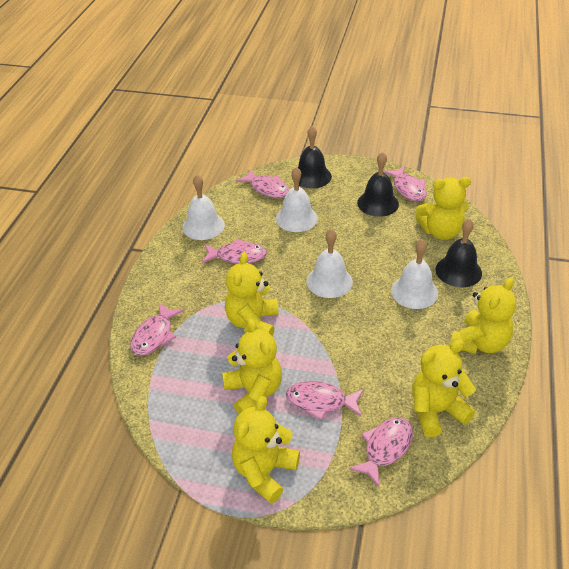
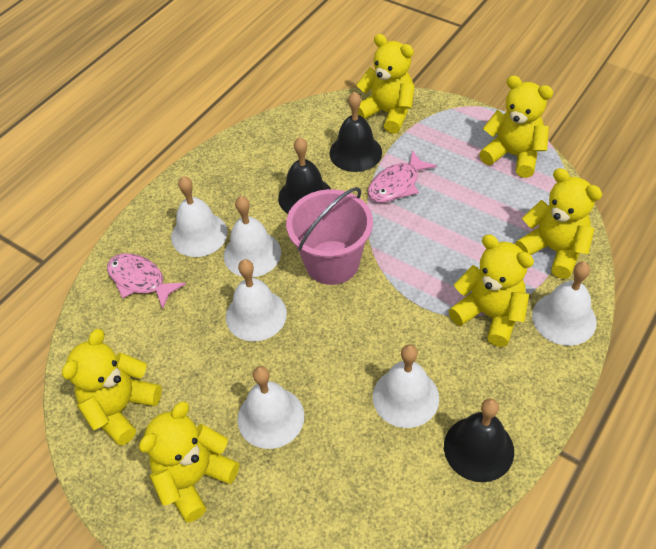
pink bucket: none = 0 -> [286,187,373,285] = 1
pink fish: [130,303,184,356] [202,239,267,264] [236,169,290,198] [286,381,364,420] [349,417,413,487] [383,166,427,201] = 6 -> [107,253,186,309] [368,150,437,203] = 2
white bell: [182,175,225,240] [276,167,318,232] [306,229,353,298] [391,239,438,309] = 4 -> [171,176,228,257] [224,196,281,277] [226,259,287,341] [237,366,304,449] [373,344,439,428] [532,262,597,346] = 6

